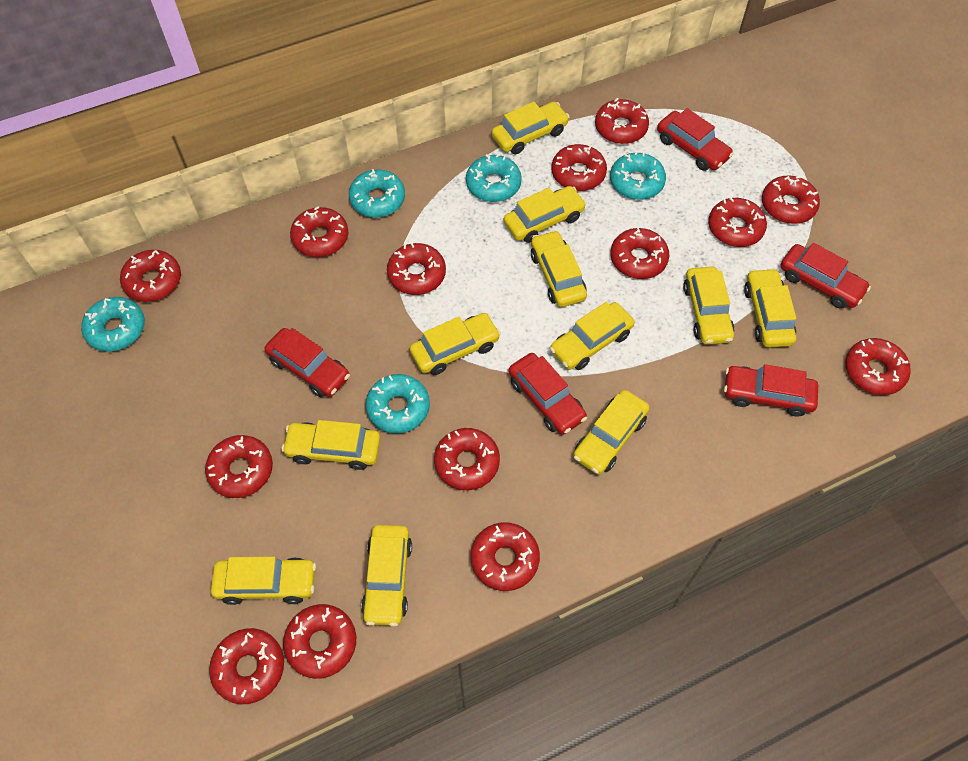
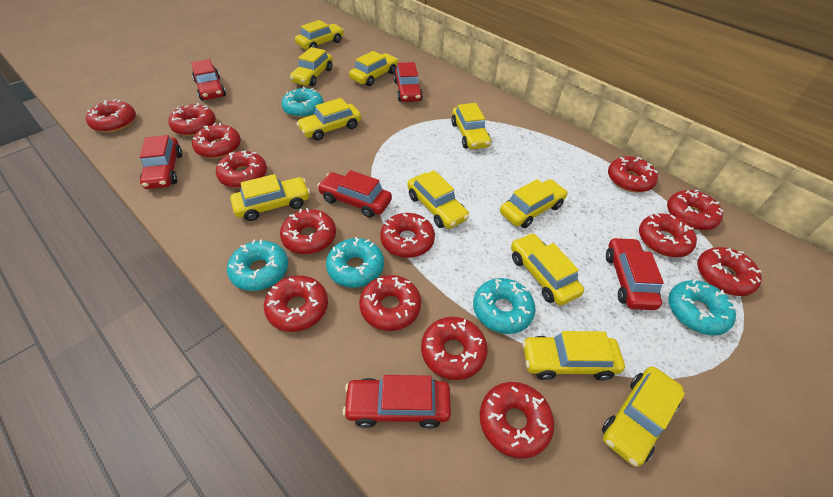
red car: [265,328,350,397] [509,353,587,435] [657,108,734,171] [724,364,818,417] [780,243,871,309] = 5 -> [140,135,182,189] [191,59,226,101] [317,170,392,218] [343,375,451,429] [394,62,423,102] [606,237,664,310] = 6

